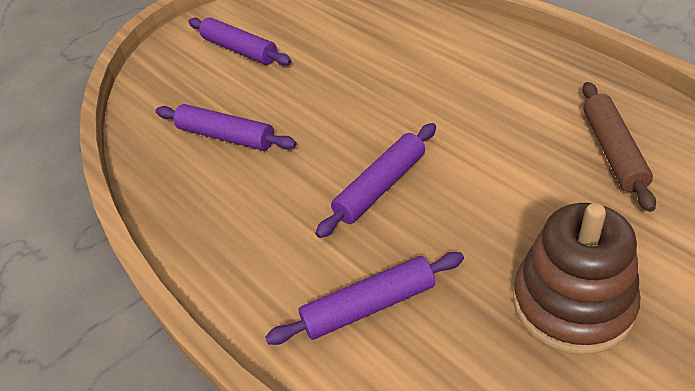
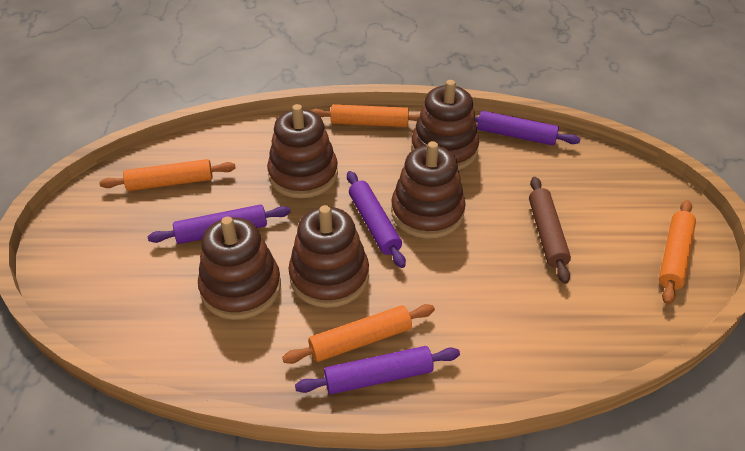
brown stacking toy: [513,203,640,355] = 1 -> [198,216,281,320] [267,104,338,198] [289,205,369,308] [391,141,465,239] [411,80,479,170] = 5
orange rolling pin: none = 0 -> [99,159,235,191] [282,304,435,364] [310,104,420,127] [659,200,696,305] = 4

